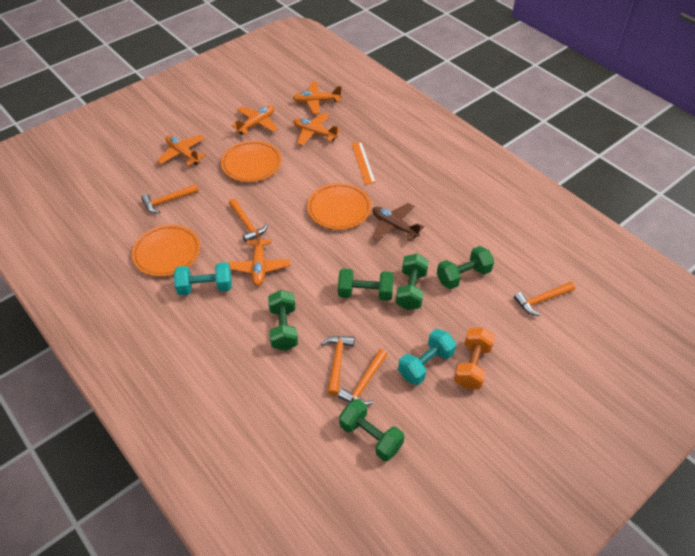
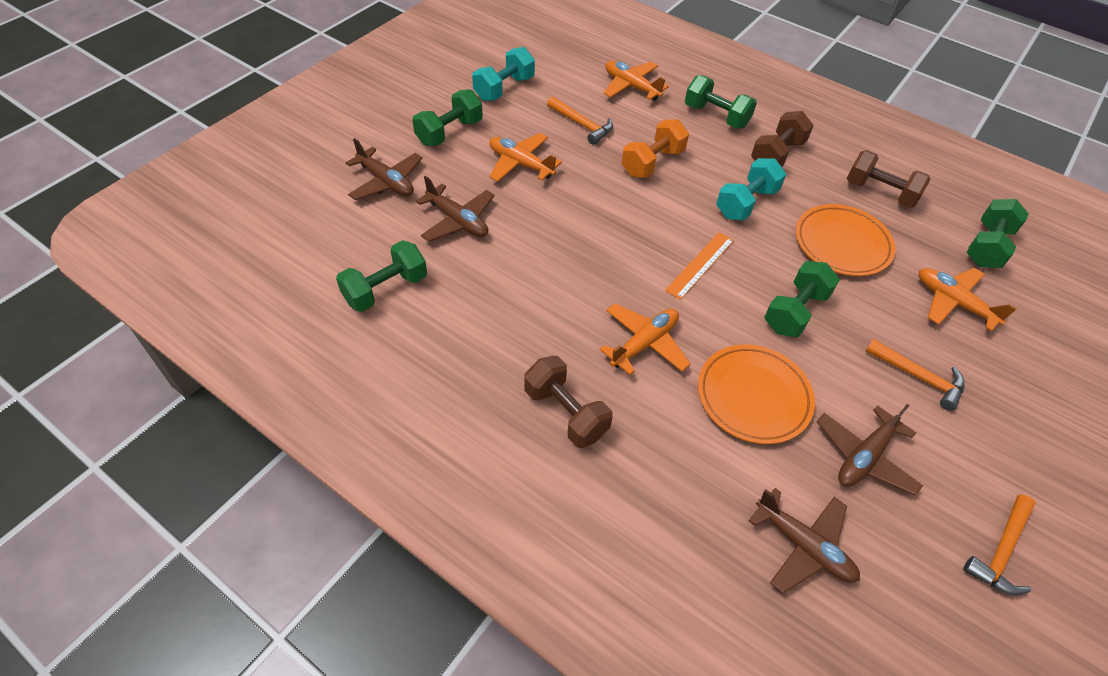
brown dumbbell: none = 0 -> [524,356,613,448] [751,111,814,167] [847,150,931,208] = 3
brown plane: [372,203,424,241] = 1 -> [346,138,423,200] [416,176,494,242] [749,488,860,594] [816,404,923,496] = 4
orange hammer: [141,184,199,213] [229,199,268,242] [321,336,355,396] [338,349,387,406] [514,281,575,316] = 5 -> [547,96,613,145] [866,339,965,411] [963,494,1036,595] = 3
orange plane: [157,135,206,166] [227,229,290,286] [231,105,278,135] [293,82,342,114] [293,113,341,146] = 5 -> [489,133,562,181] [599,303,691,375] [604,61,669,101] [919,268,1017,331] = 4
orange plate: [132,225,200,277] [221,140,282,182] [307,183,371,230] = 3 -> [698,345,815,444] [795,204,896,276] = 2

